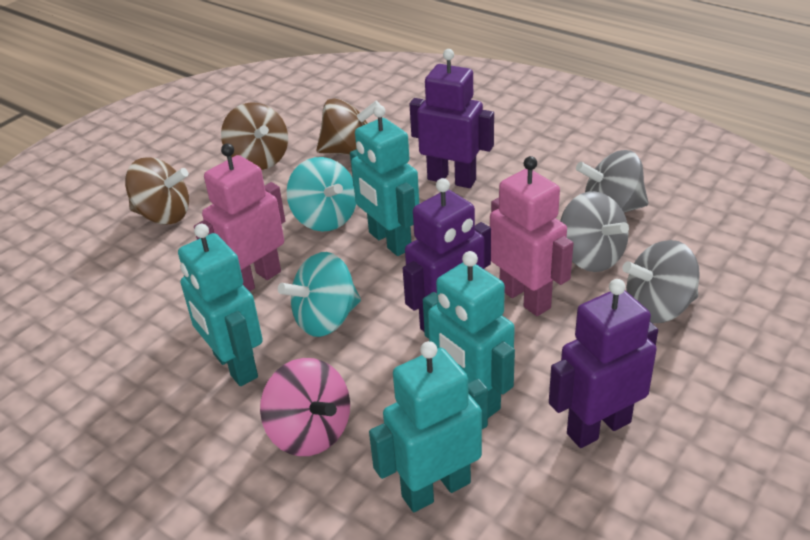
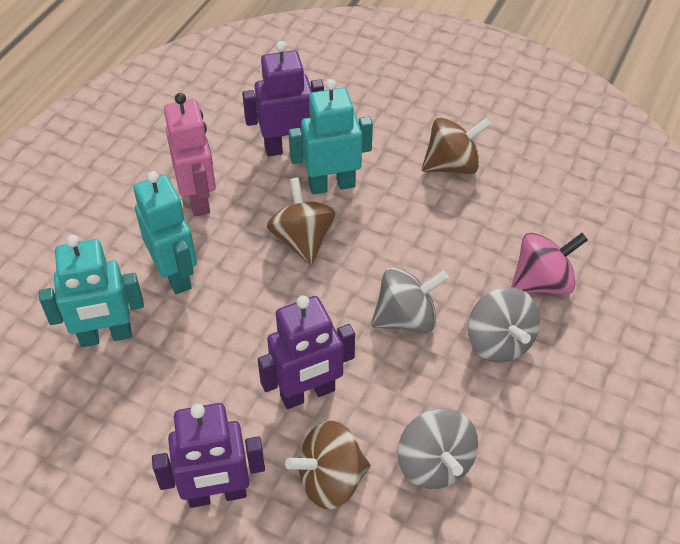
pink robot: [194,143,285,292] [490,156,574,316] = 2 -> [164,93,216,217] = 1
turquoise robot: [178,224,263,386] [350,105,419,256] [369,341,488,512] [423,251,515,418] = 4 -> [39,235,144,347] [133,171,197,294] [289,79,373,194] = 3
turquoise spinning top: [278,252,361,337] [287,157,356,231] = 2 -> none = 0

